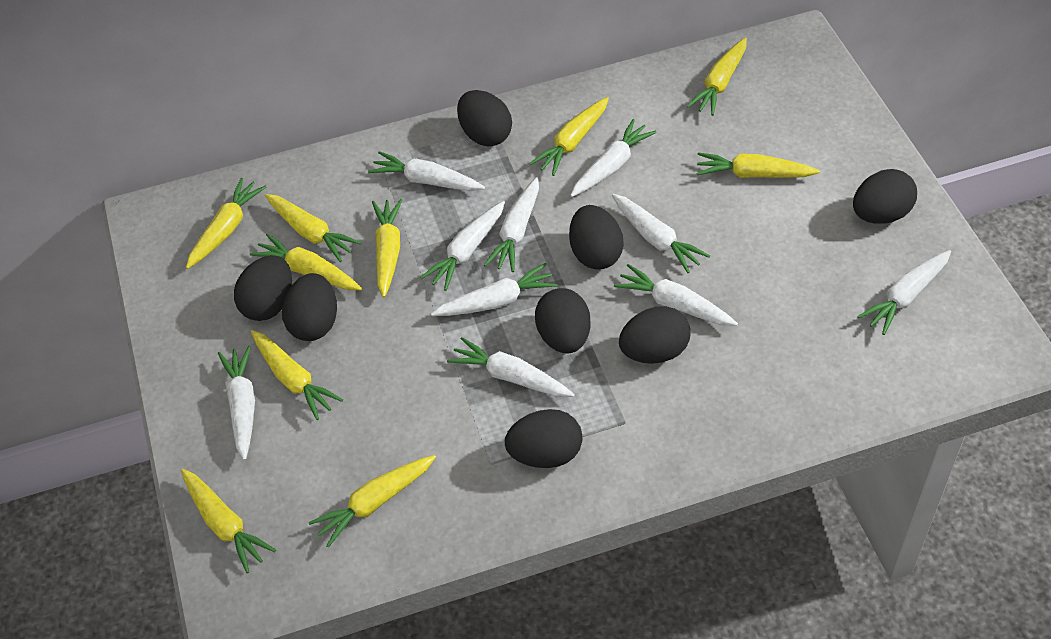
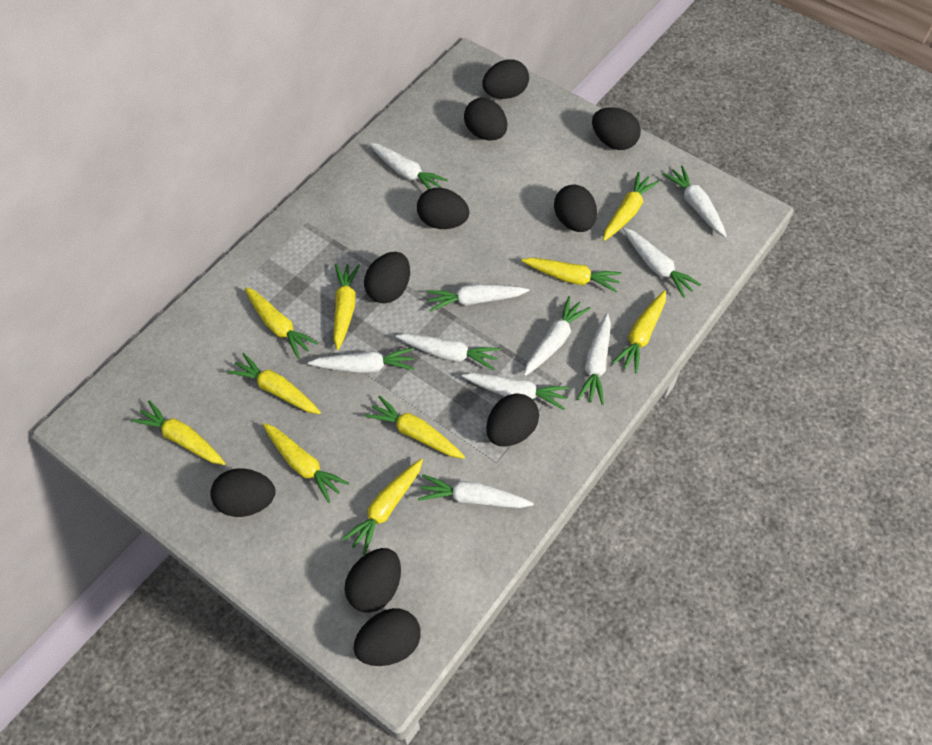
black egg: [234,255,292,321] [282,273,337,341] [457,90,512,146] [505,409,582,468] [535,288,591,354] [569,205,624,270] [619,306,690,364] [853,169,917,224] = 8 -> [210,468,276,517] [345,548,401,613] [354,608,421,666] [364,252,410,303] [417,188,469,229] [464,98,507,140] [482,59,529,99] [486,393,539,447] [554,184,597,232] [592,107,641,150] = 10

